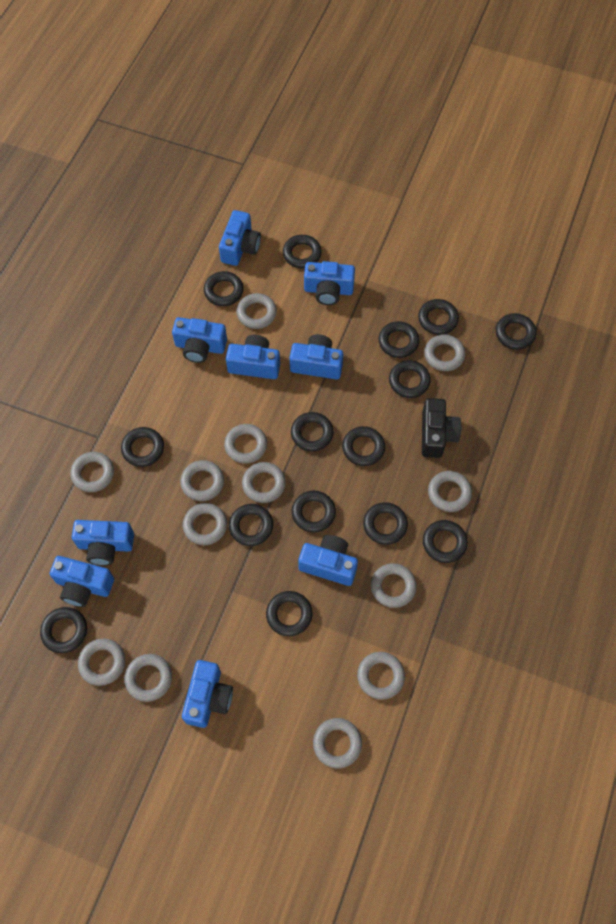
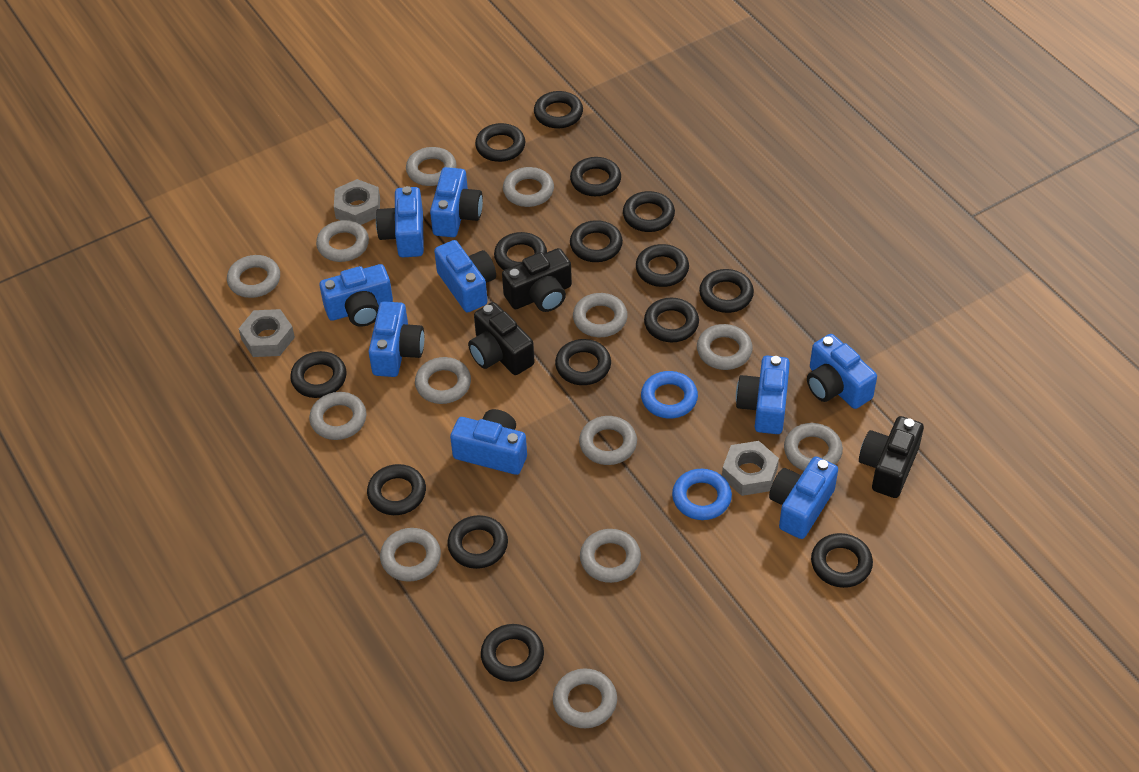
black camera: [422,398,461,458] = 1 -> [468,302,535,375] [502,248,572,312] [859,416,924,498] = 3
blue ring: none = 0 -> [641,371,698,419] [672,469,732,520] = 2
grey nut: none = 0 -> [238,309,295,357] [334,179,380,225] [722,441,779,496] = 3

